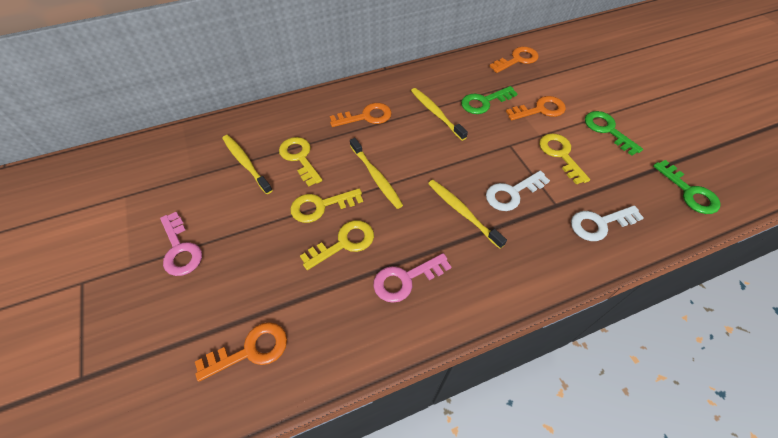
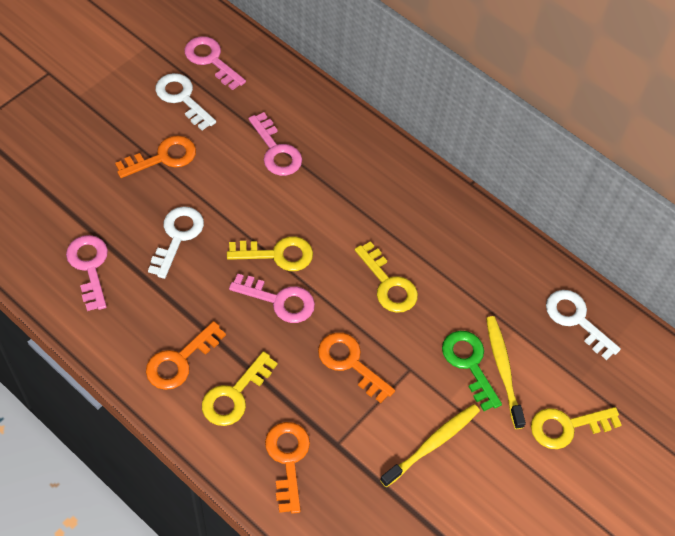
green key: [461,86,518,114] [585,111,643,156] [653,160,721,214] = 3 -> [442,331,502,411] = 1
pink key: [160,212,202,276] [373,253,451,303] = 2 -> [66,235,108,311] [184,36,246,90] [229,273,315,323] [248,112,302,176] = 4
white key: [486,171,550,211] [571,205,644,241] = 2 -> [148,206,204,279] [155,73,216,130] [546,290,621,360] = 3
yellow toothbrush: [222,135,273,194] [350,138,403,209] [411,88,468,141] [428,180,507,249] = 4 -> [380,404,480,487] [486,316,526,429] = 2

